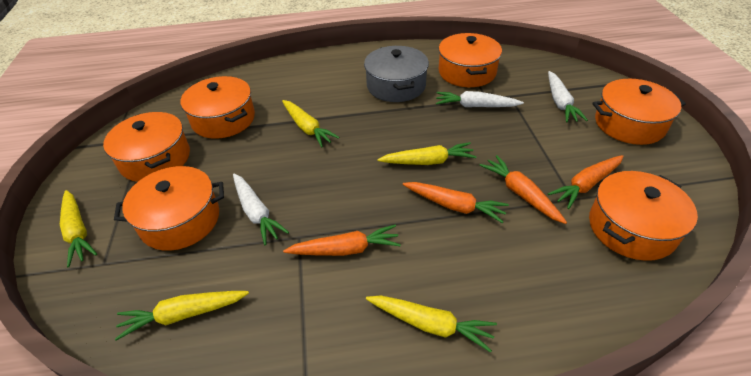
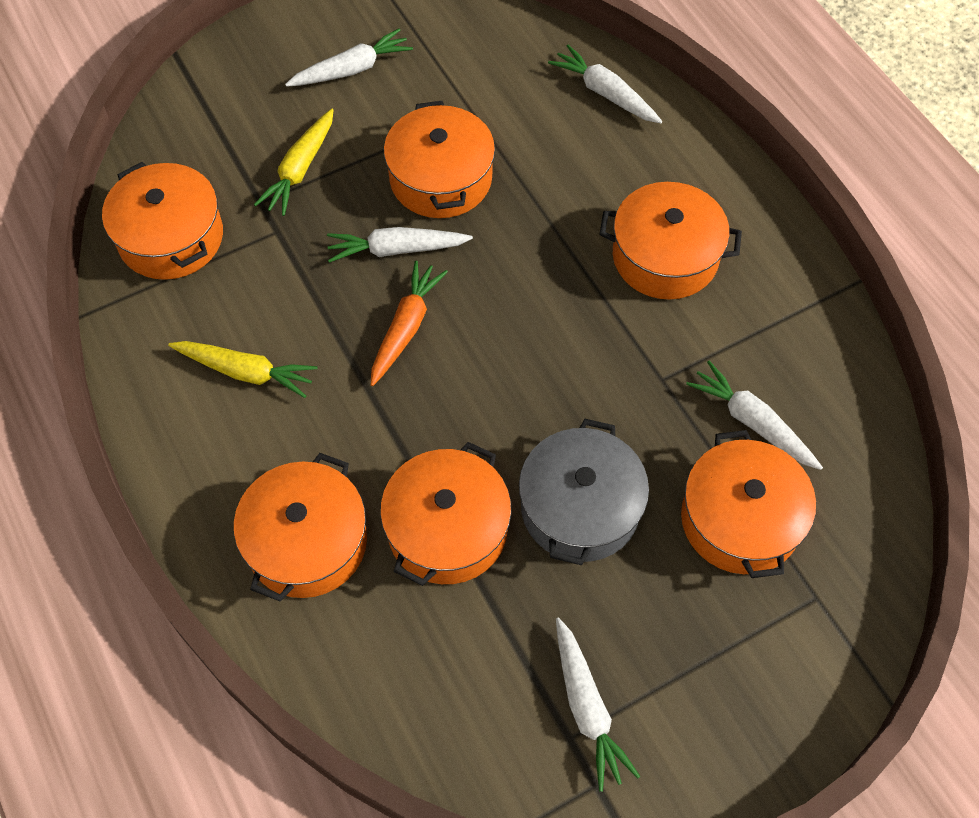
orange carrot: [283,225,401,256] [403,182,509,223] [480,155,567,224] [548,155,623,209] = 4 -> [371,260,448,386] = 1
white carrot: [233,174,289,245] [436,91,524,107] [548,71,588,122] = 3 -> [285,28,413,87] [327,227,473,263] [548,45,662,123] [556,617,640,792] [686,361,823,470] = 5
yellow carrot: [60,190,97,267] [115,291,249,341] [282,100,340,148] [366,295,497,353] [377,142,477,165] = 5 -> [168,341,317,398] [254,109,334,216] = 2

